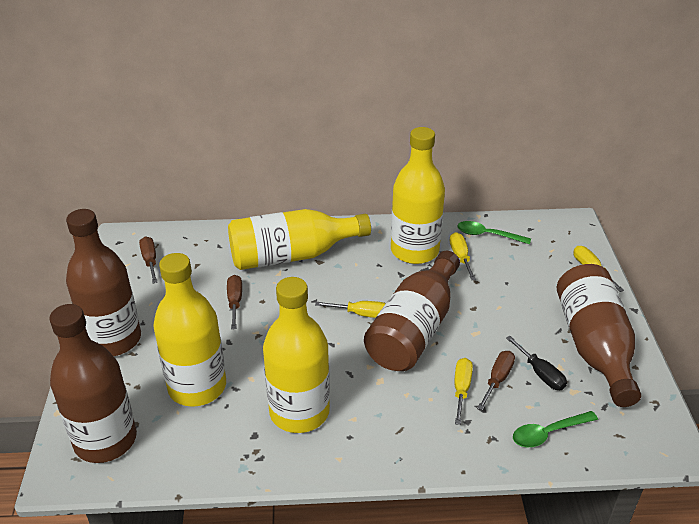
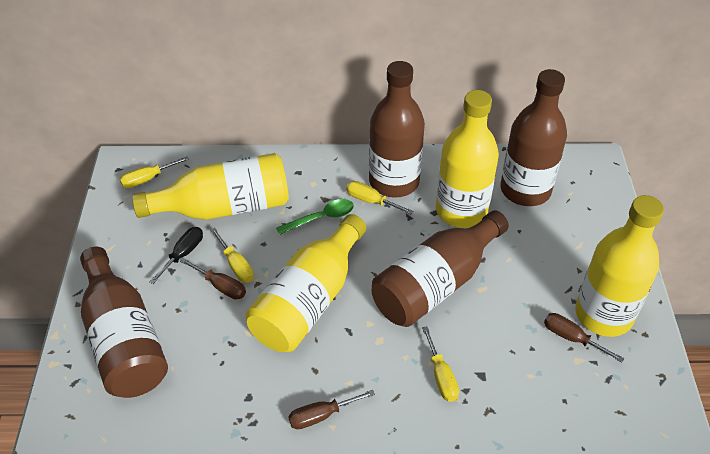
green spoon: [458,221,531,244] [513,411,598,447] = 2 -> [276,199,354,235] = 1

